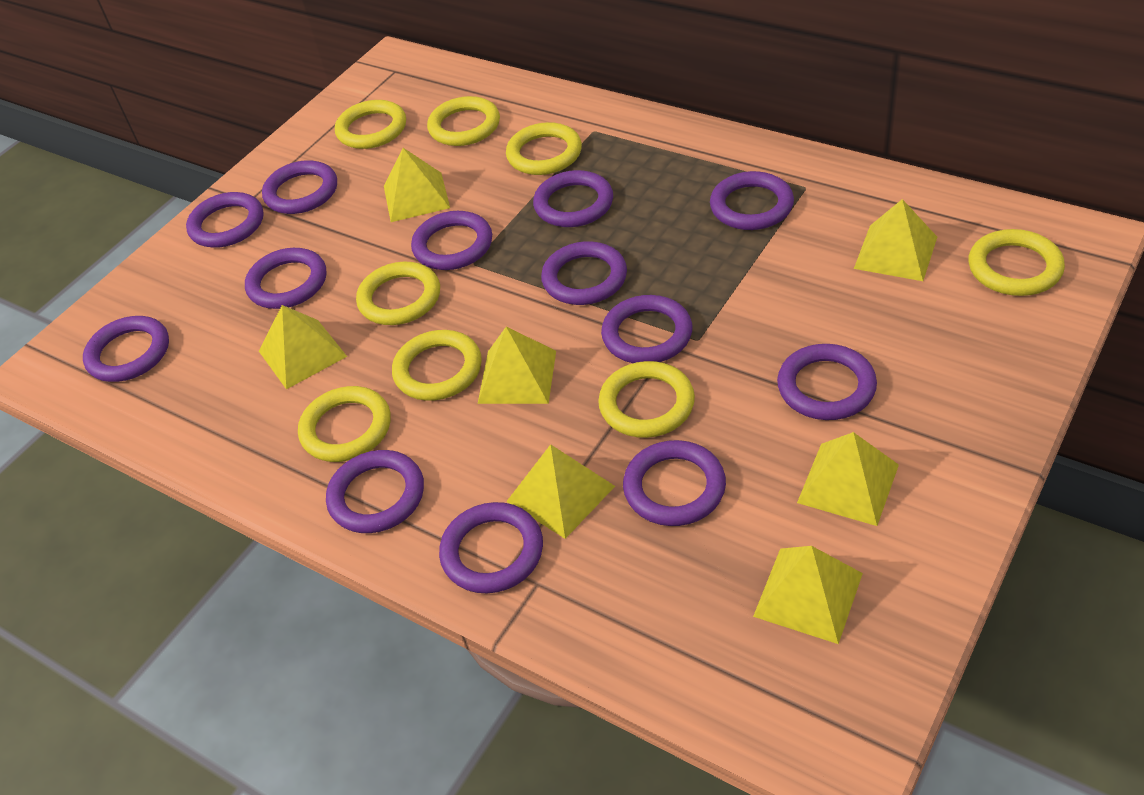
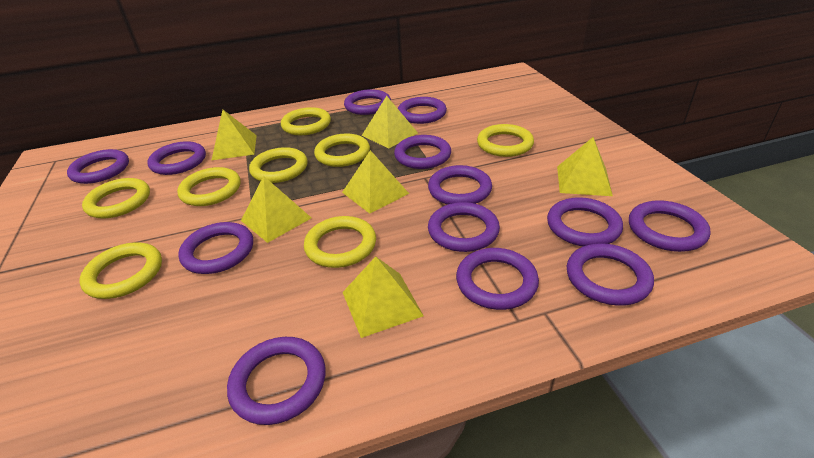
yellow pyramid: [259,305,347,389] [384,148,450,222] [478,327,556,404] [506,444,615,539] [753,546,863,644] [797,432,899,526] [854,199,937,281] = 7 -> [211,110,257,161] [241,176,311,243] [342,150,409,214] [342,256,424,338] [362,96,418,149] [557,137,613,196] = 6

